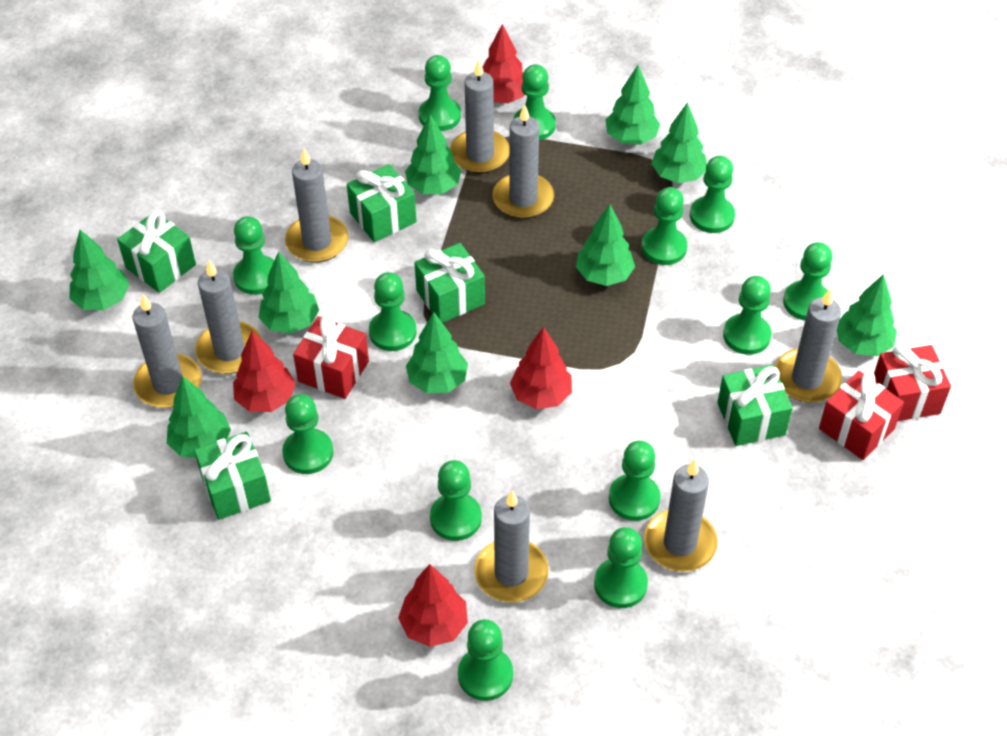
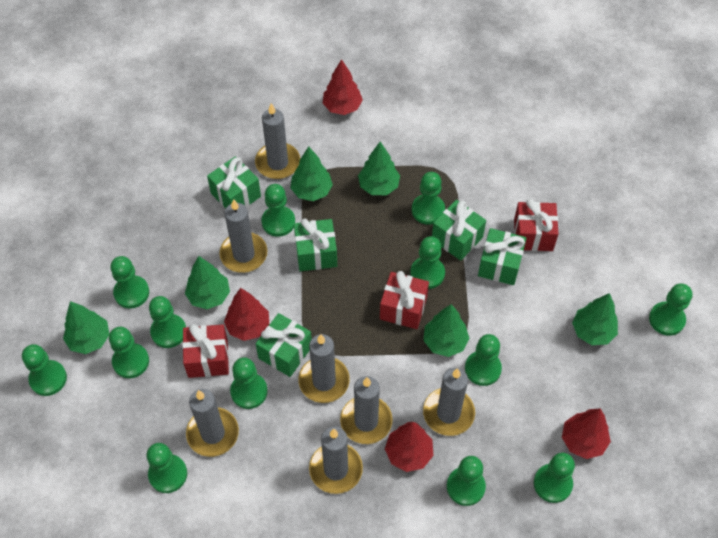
green tree: [69,230,130,310] [167,376,231,458] [258,251,319,334] [405,115,461,194] [406,312,468,393] [576,204,635,286] [605,65,660,145] [651,102,707,183] [837,274,897,356] = 9 -> [63,301,109,354] [185,256,230,309] [290,146,333,201] [358,141,400,195] [423,304,469,357] [572,293,618,345] = 6
grey candle: [132,294,202,408] [195,260,262,374] [285,149,348,263] [450,59,510,173] [474,491,549,603] [492,105,554,219] [644,459,718,572] [775,288,842,403] = 8 -> [186,389,239,457] [219,199,267,273] [255,103,300,179] [298,334,350,403] [309,427,363,494] [340,376,393,444] [423,368,475,436] = 7

